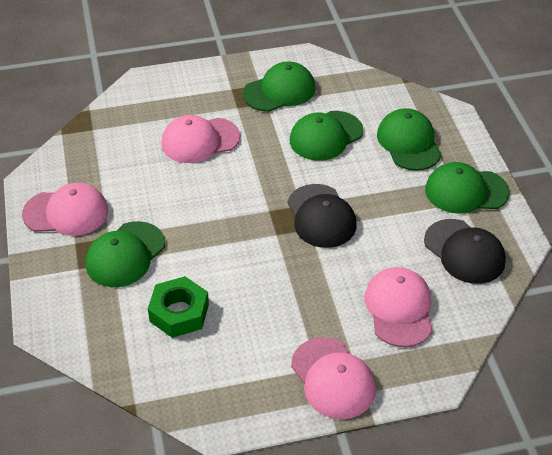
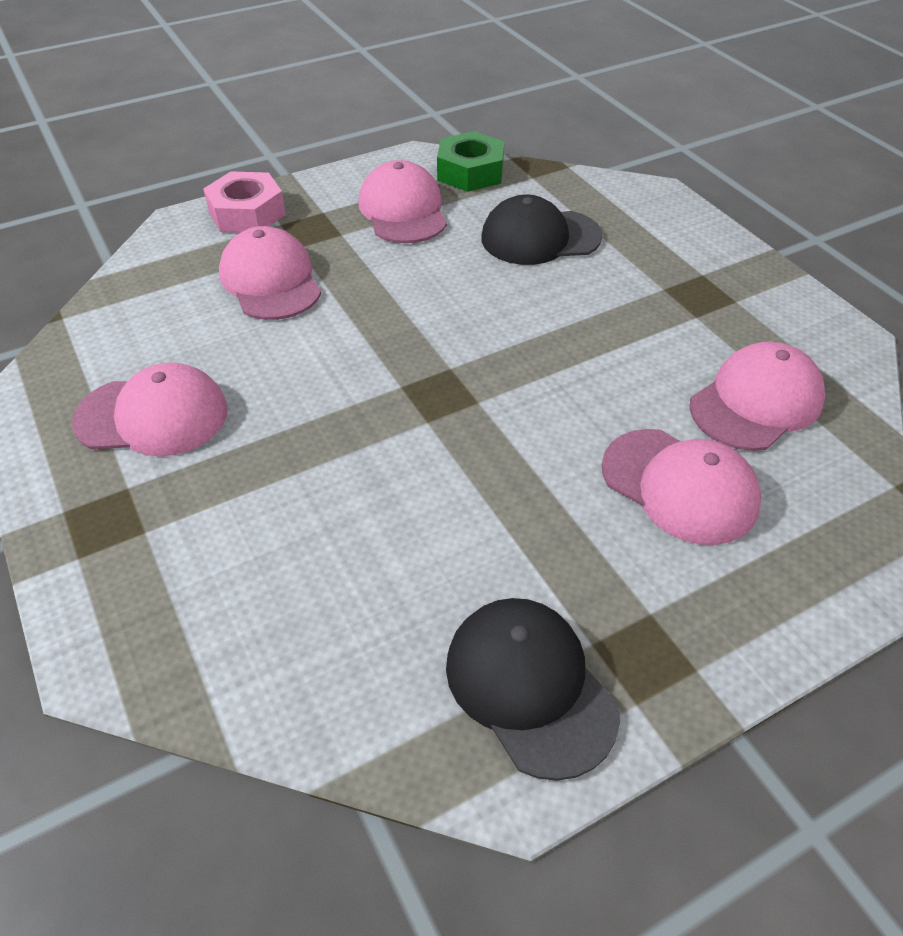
green cap: [86,221,165,287] [243,61,316,112] [290,111,363,161] [377,108,442,171] [425,162,510,214] = 5 -> none = 0
pink cap: [22,183,108,236] [161,115,240,163] [291,337,376,419] [365,267,433,347] = 4 -> [72,362,227,456] [219,226,321,320] [359,160,447,243] [602,429,761,545] [690,342,826,451] = 5
pink nut: none = 0 -> [203,171,286,233] = 1

